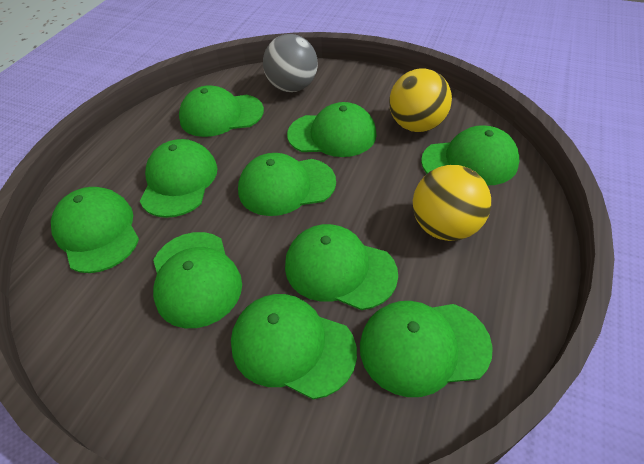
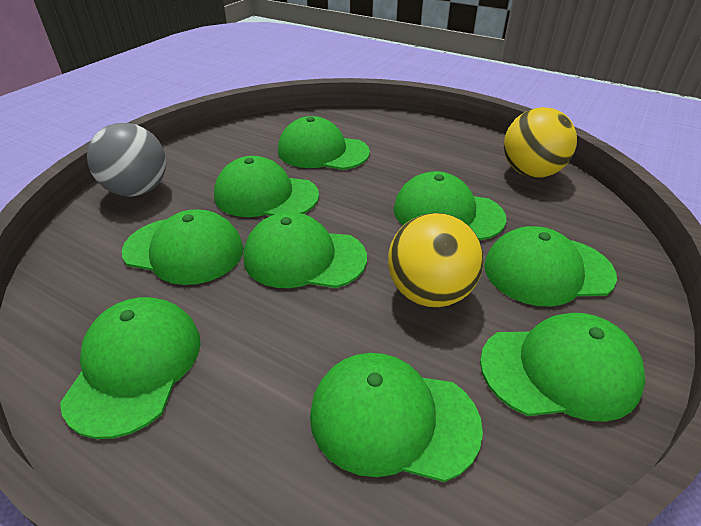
green cap: [51,187,139,273] [140,139,218,218] [153,232,242,328] [179,85,264,137] [231,294,357,399] [238,153,336,216] [285,224,398,310] [287,102,377,157] [360,301,493,397] [421,125,519,185] = 10 -> [60,297,201,439] [122,210,243,285] [214,156,319,217] [244,212,367,288] [278,116,370,170] [310,353,483,482] [394,171,507,241] [480,313,645,422] [484,226,617,306] = 9

